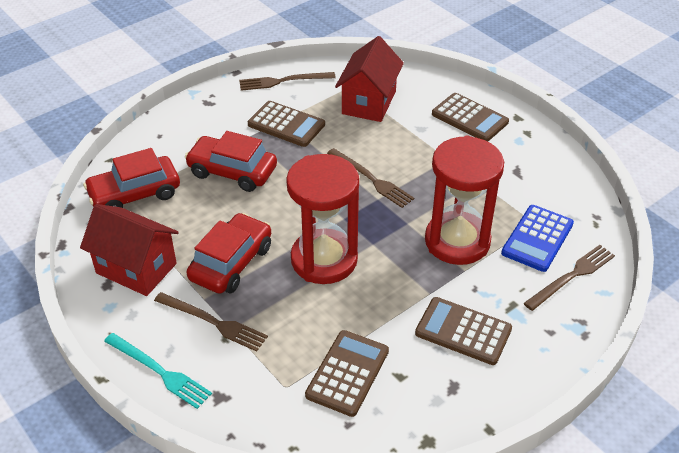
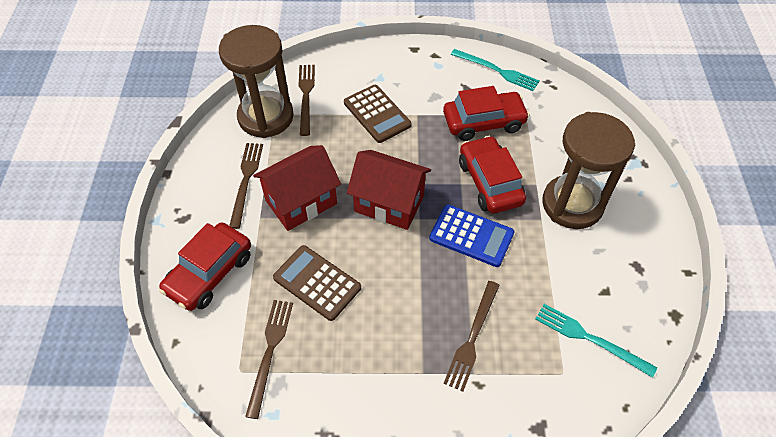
brown calculator: [248,101,325,147] [305,330,389,417] [415,297,512,365] [432,93,509,142] = 4 -> [273,245,361,321] [344,85,412,143] = 2
brown hourglass: none = 0 -> [219,25,294,138] [542,112,635,229] = 2
red hourglass: [286,154,359,284] [425,136,504,265] = 2 -> none = 0
turquoise fork: [104,333,212,409] = 1 -> [451,49,539,91] [535,304,657,378] = 2

